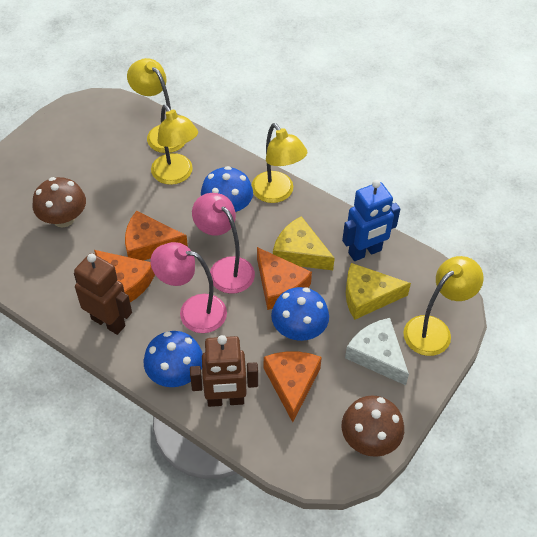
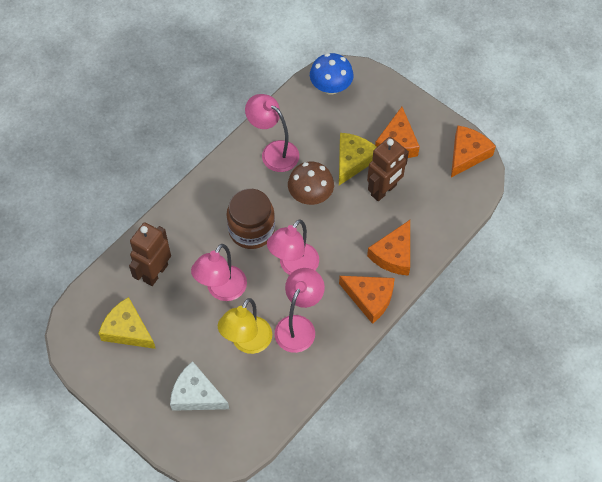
blue mushroom: [144,331,203,387] [201,166,253,213] [271,287,329,341] = 3 -> [310,53,354,95] = 1
blue robot: [342,180,400,261] = 1 -> none = 0
brown jar: none = 0 -> [226,189,275,249] = 1
brown mushroom: [33,177,86,227] [342,395,404,457] = 2 -> [288,162,334,205] = 1
pink lamp: [150,242,227,333] [192,193,255,294] = 2 -> [191,244,247,301] [245,94,299,172] [267,219,319,275] [275,268,325,353] = 4
yellow lamp: [127,58,186,153] [151,105,198,185] [251,123,307,203] [403,256,483,356] = 4 -> [218,298,272,354] = 1

